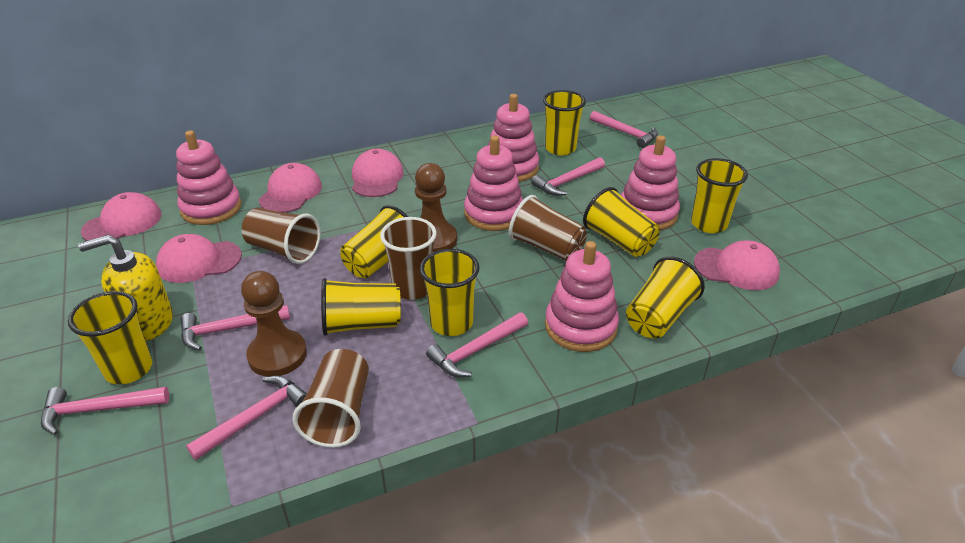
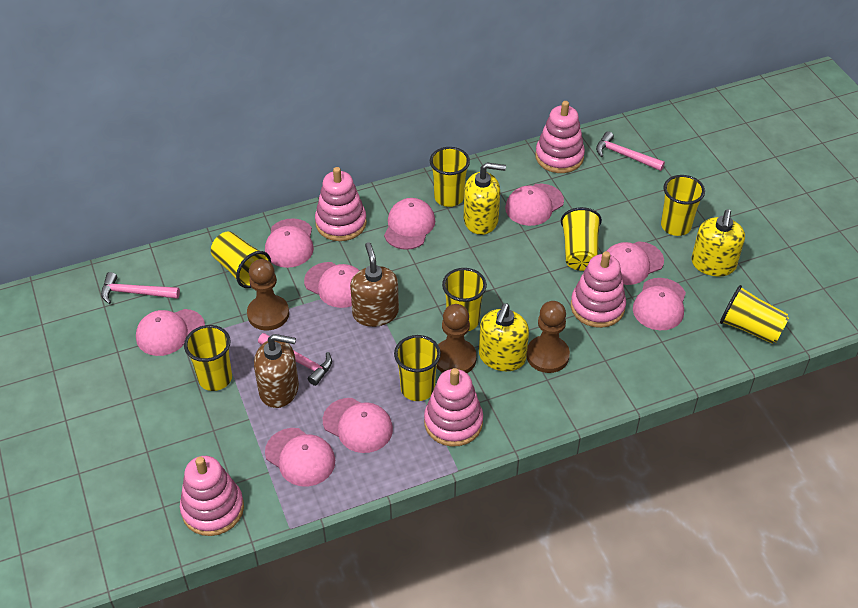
brown cup: [242,208,321,264] [293,349,369,448] [380,217,437,300] [509,195,587,261] = 4 -> none = 0
brown pawn: [241,271,307,377] [415,163,457,252] = 2 -> [247,259,289,330] [436,304,477,373] [527,301,570,373] = 3
brown soap dispenser: none = 0 -> [254,334,299,408] [350,242,399,327] = 2
pink cap: [81,192,161,241] [156,234,242,283] [259,163,322,213] [352,149,404,197] [694,240,780,290] = 5 -> [136,309,205,356] [265,218,314,268] [265,428,335,486] [304,262,360,308] [323,398,393,453] [384,198,435,250] [505,184,564,226] [607,241,664,285] [633,278,686,330] = 9
pink hammer: [41,387,169,435] [180,305,290,351] [186,375,307,460] [426,312,528,377] [531,157,605,196] [590,111,658,148] = 6 -> [101,272,180,304] [258,333,332,386] [596,131,665,171] = 3
yellow soap dispenser: [78,235,173,341] = 1 -> [464,162,506,235] [479,303,529,371] [692,209,745,276] = 3

